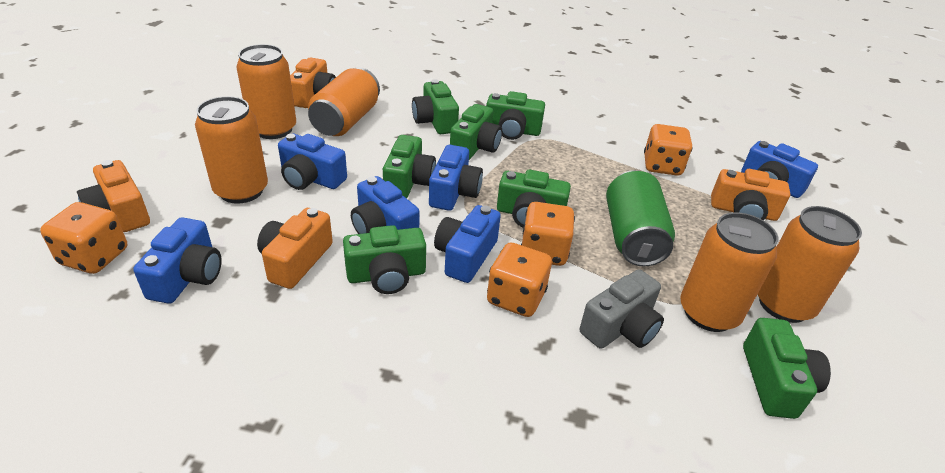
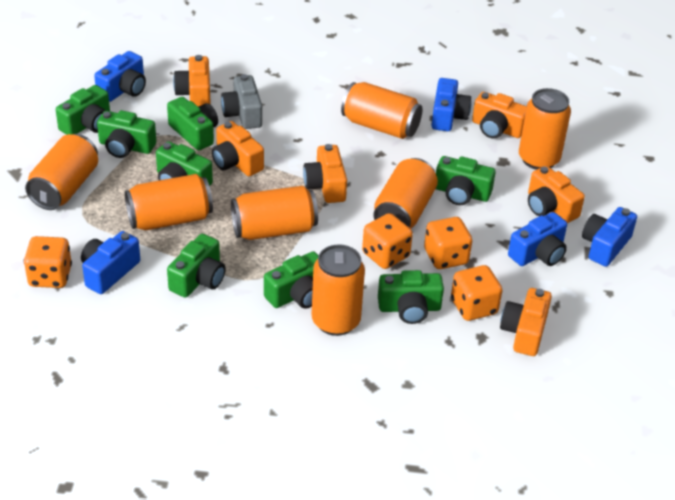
blue camera: [133,217,221,304] [278,133,347,190] [351,176,420,234] [429,145,483,211] [434,205,501,283] [741,141,818,198] = 6 -> [81,231,140,294] [94,51,146,102] [432,78,472,131] [508,212,567,266] [582,207,637,267] = 5
green camera: [343,225,426,294] [383,135,436,198] [412,79,459,134] [450,104,502,160] [486,91,545,140] [497,170,571,228] [743,318,831,419] = 7 -> [56,85,110,135] [97,110,156,158] [156,141,213,186] [167,97,218,151] [167,234,226,298] [264,251,319,309] [378,270,444,324] [436,156,496,205] = 8
green can: [606,170,675,266] = 1 -> none = 0
orange camera: [77,160,150,232] [257,208,333,289] [290,58,336,108] [711,169,790,221] = 4 -> [173,55,211,106] [212,121,264,176] [303,144,347,203] [472,92,527,139] [500,288,552,356] [528,166,585,223] = 6
orange can: [195,96,268,204] [237,44,296,139] [308,67,380,136] [680,212,778,332] [758,206,862,323] = 5 -> [25,134,98,210] [125,174,213,231] [231,186,318,240] [312,244,365,336] [341,82,423,139] [373,158,438,229] [519,88,571,170] = 7

